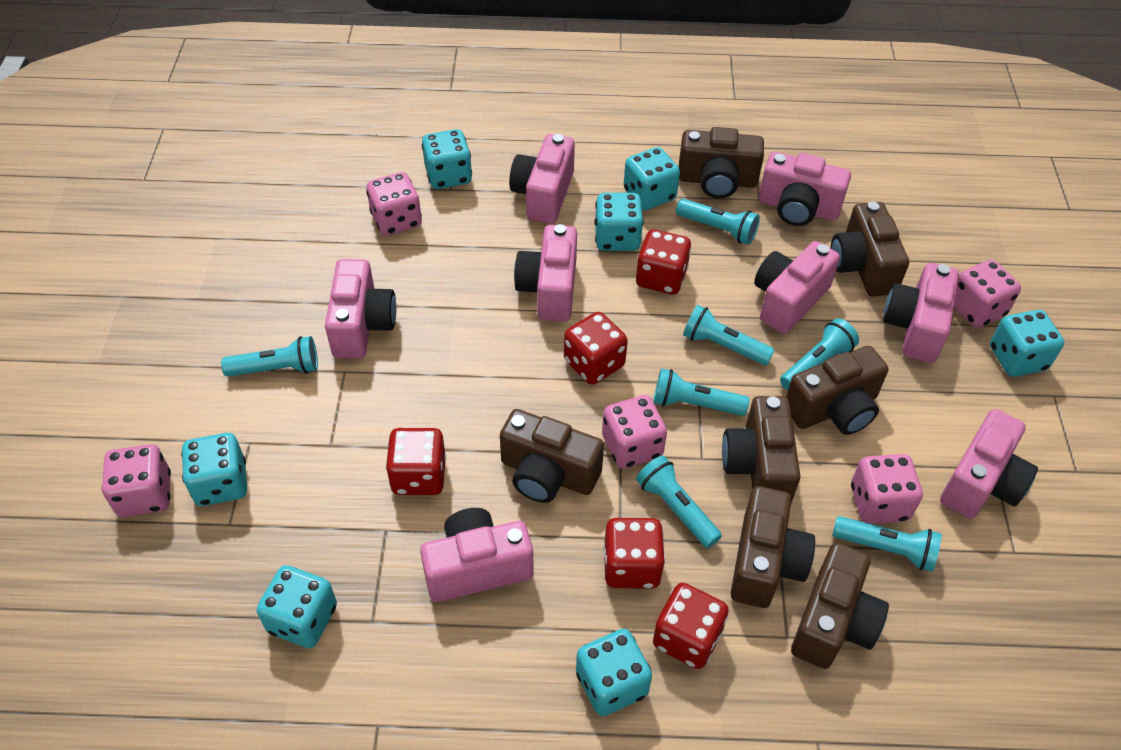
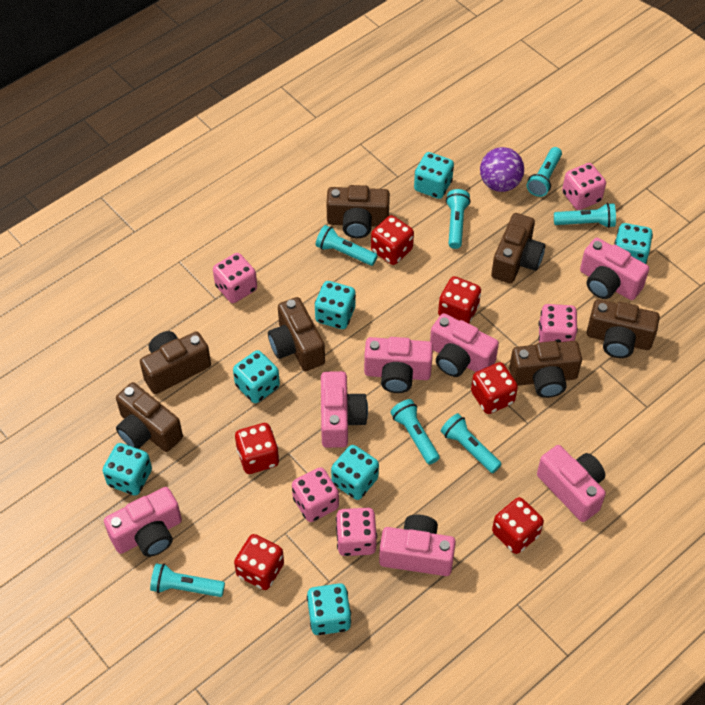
pink camera: [325,259,396,358] [420,508,534,602] [509,134,575,224] [514,224,577,321] [754,241,840,334] [759,152,851,226] [883,263,959,363] [940,409,1038,519] = 8 -> [104,487,182,557] [321,371,368,448] [364,337,433,393] [379,515,456,576] [430,313,499,377] [537,445,606,522] [580,238,649,300] = 7
purple ball: none = 0 -> [480,147,524,192] = 1
red dice: [386,428,446,495] [564,312,628,385] [603,518,665,589] [636,230,691,295] [653,583,729,669] = 5 -> [234,534,284,590] [235,423,279,474] [371,215,414,265] [438,276,481,323] [471,362,518,414] [492,497,544,554] = 6

